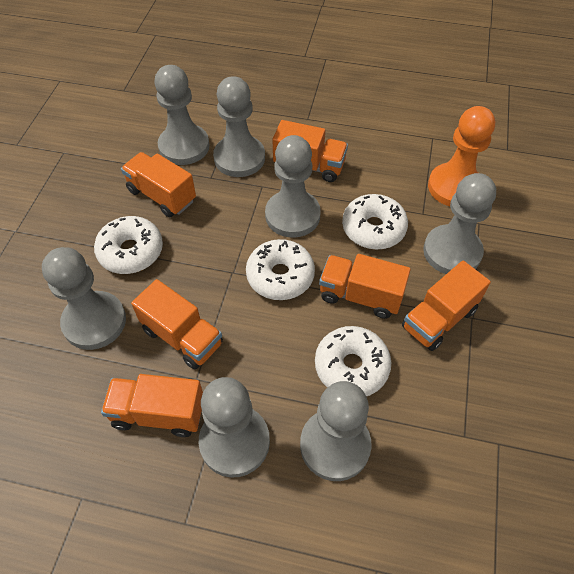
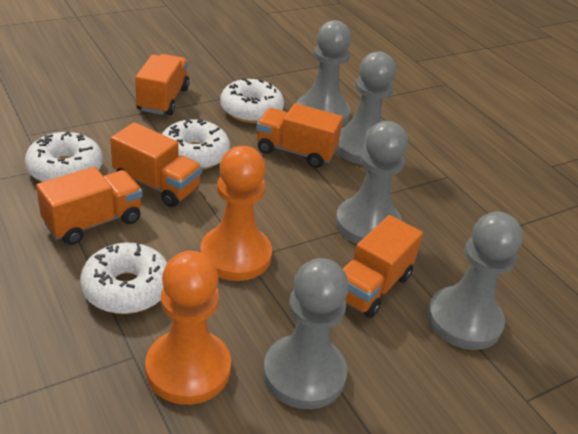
grey pawn: [42,247,126,350] [154,65,210,165] [199,377,270,478] [213,76,265,177] [265,135,321,238] [300,381,372,481] [423,173,496,274] = 7 -> [263,258,349,409] [296,20,351,126] [335,121,408,244] [336,51,396,165] [427,212,523,350] = 5
orange pawn: [428,106,495,206] = 1 -> [145,251,231,405] [200,146,272,281] = 2
orange truck: [101,374,203,437] [121,152,196,217] [131,279,223,369] [273,120,348,182] [319,254,411,319] [402,261,491,351] = 6 -> [36,166,143,245] [110,122,202,207] [135,54,189,115] [256,103,343,168] [343,215,423,318] = 5

